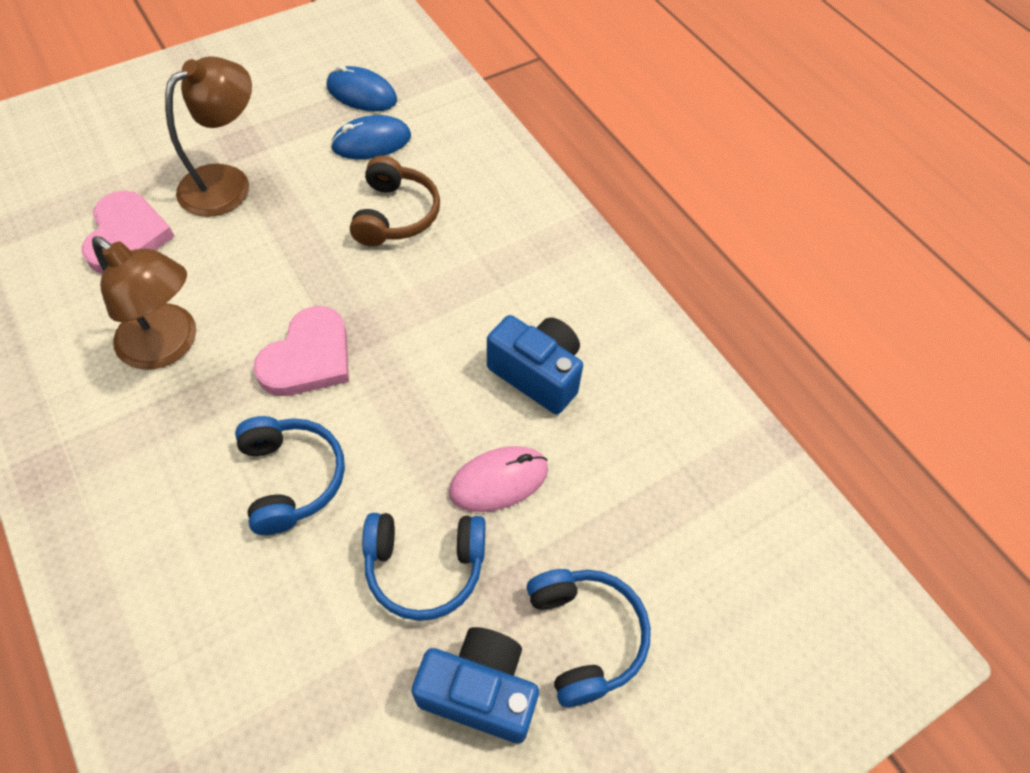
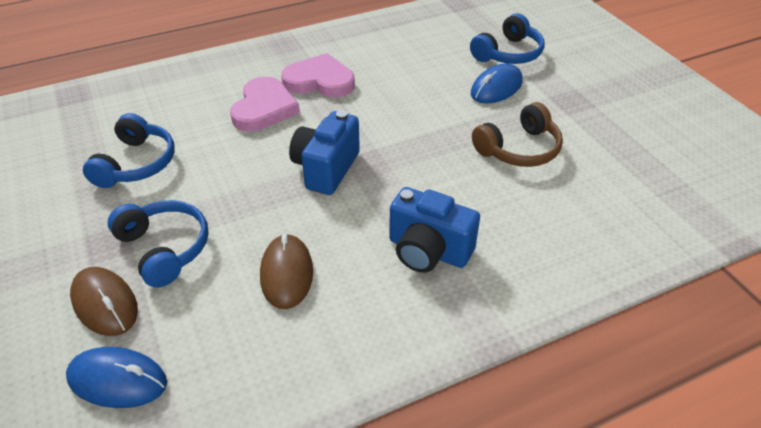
brown lamp: [92,236,196,370] [165,57,252,217] = 2 -> none = 0
brown mouse: none = 0 -> [70,267,138,336] [260,234,313,309] = 2
pink mouse: [449,446,548,512] = 1 -> none = 0

